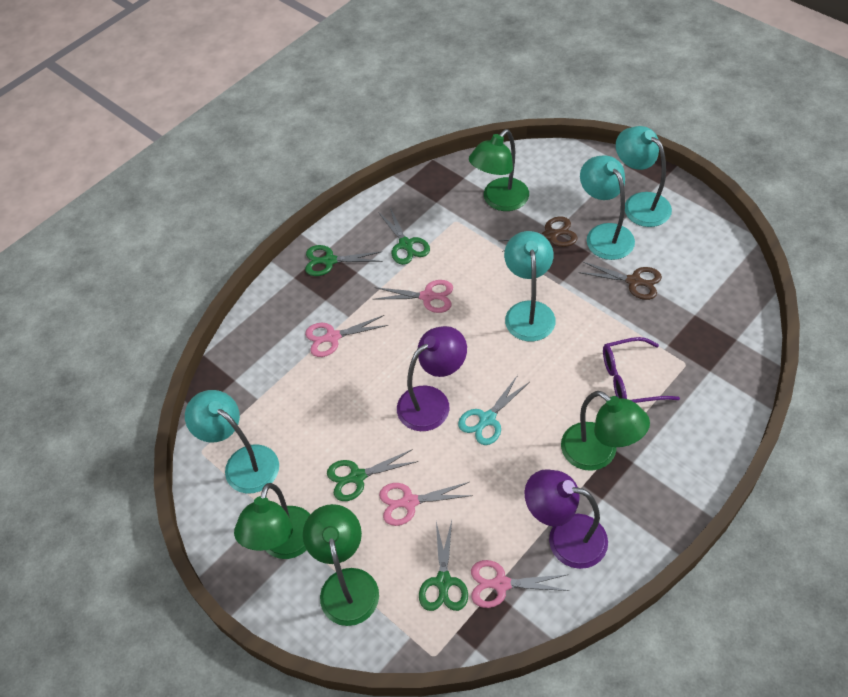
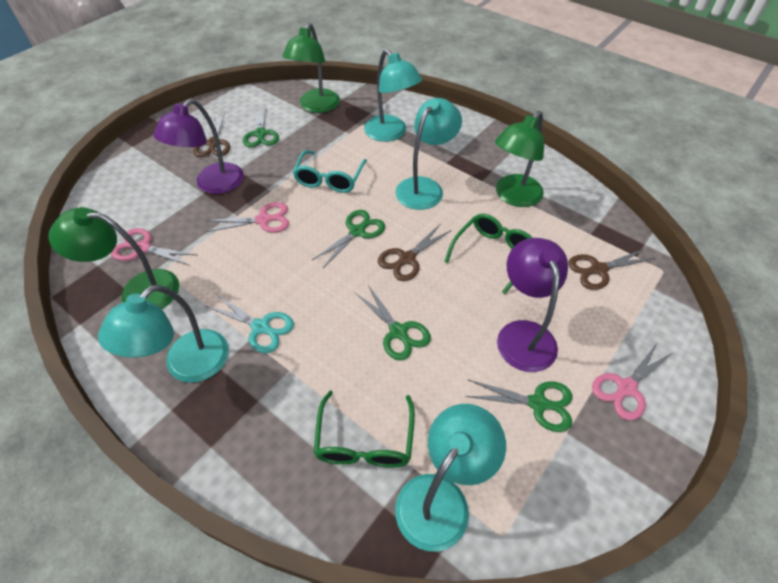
brown scissors: [499,216,577,252] [579,261,662,300] = 2 -> [193,113,230,157] [378,224,452,281] [568,248,655,290] = 3
green glasses: none = 0 -> [314,391,415,468] [444,214,532,294] = 2
green lamp: [234,483,310,559] [303,504,379,626] [469,129,529,211] [561,391,650,471] = 4 -> [48,207,179,309] [283,23,340,113] [495,111,544,207] = 3
pink scissors: [305,315,388,357] [373,280,453,313] [379,482,473,526] [471,560,569,608] = 4 -> [111,228,197,266] [206,202,289,233] [592,342,672,420] = 3
purple glasses: [603,337,680,403] = 1 -> none = 0
turquoise glasses: none = 0 -> [293,150,367,193] = 1

